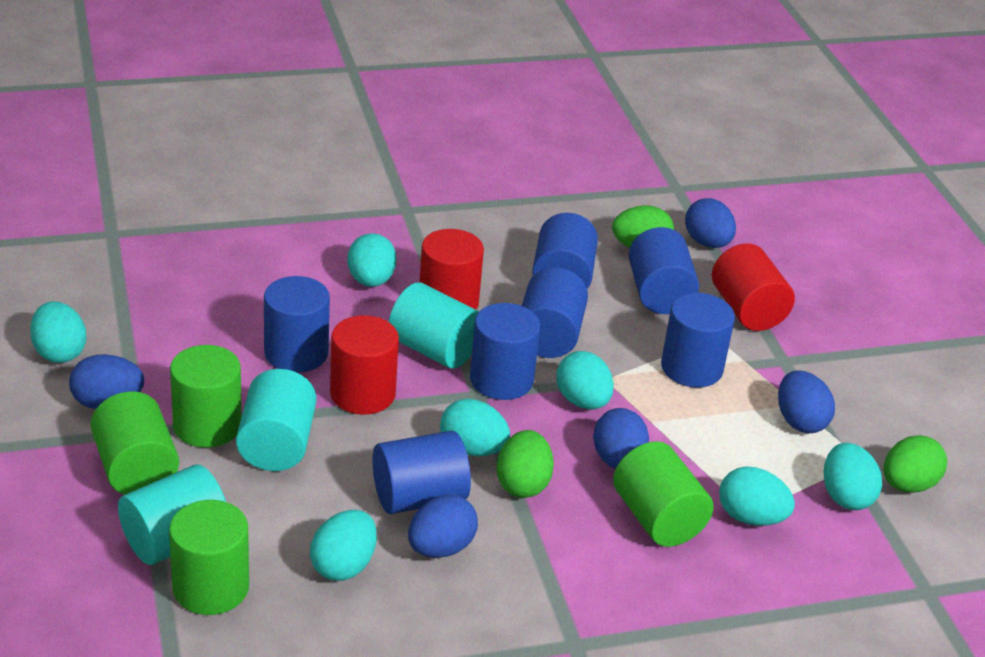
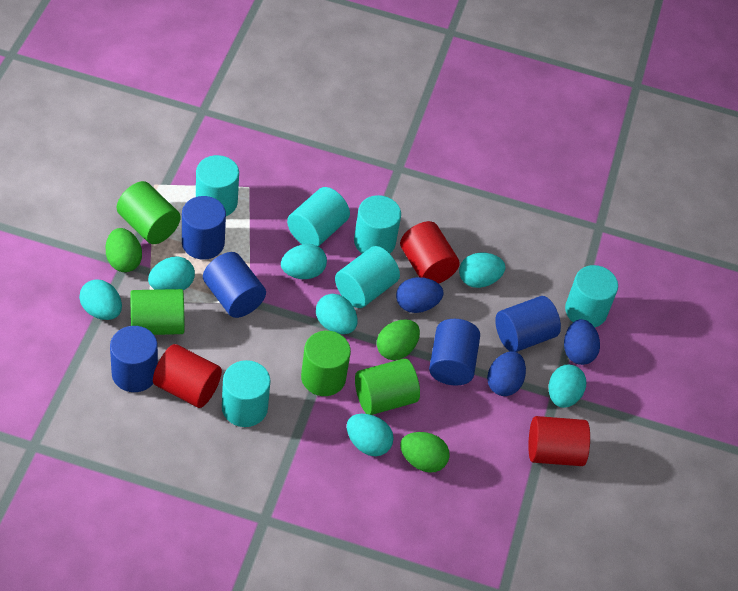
blue cylinder: [264,276,330,373] [372,431,471,514] [470,303,540,400] [522,267,588,358] [532,213,598,289] [629,227,699,314] [661,293,735,387] = 7 -> [110,326,158,392] [182,196,226,260] [203,252,266,318] [429,319,480,386] [495,296,561,352] = 5
blue egg: [69,354,144,409] [408,494,478,558] [593,408,649,469] [685,198,736,248] [778,371,835,433] = 5 -> [396,277,443,313] [487,351,526,396] [564,319,600,365] = 3
turquoise cylinder: [118,465,226,565] [236,369,316,471] [389,282,479,369] = 3 -> [196,155,239,216] [222,360,270,427] [287,187,350,246] [335,246,400,308] [354,195,401,254] [565,265,618,328] = 6

